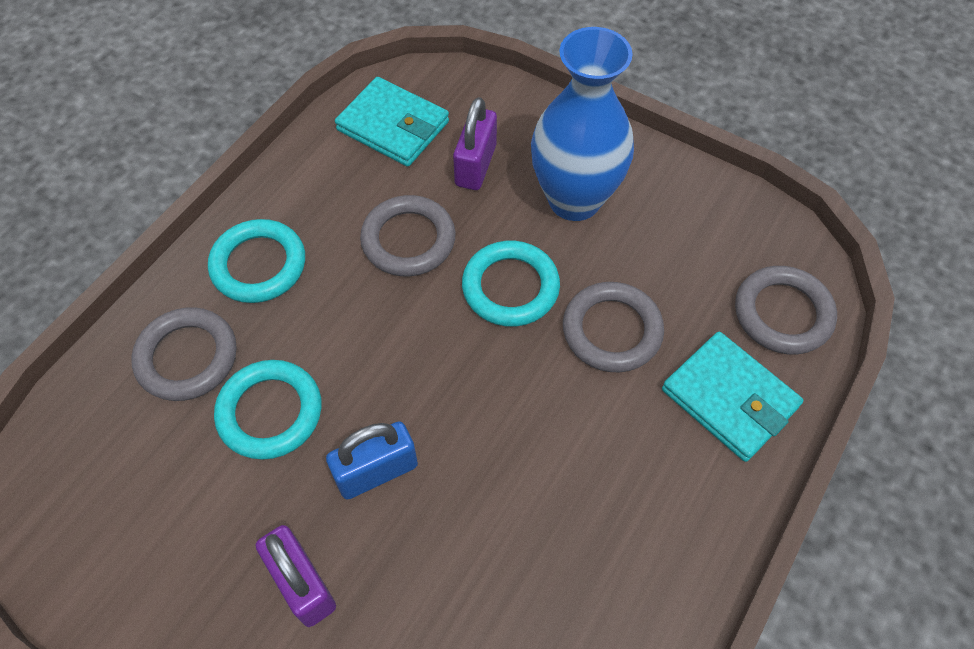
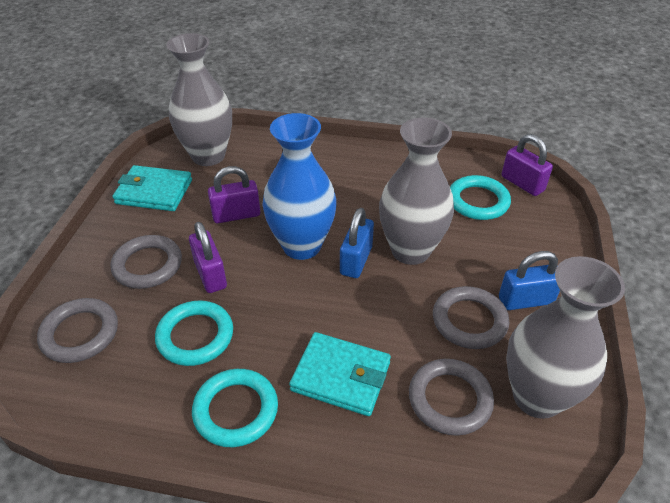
blue padlock: [326,421,418,500] = 1 -> [340,208,374,278] [499,251,560,310] = 2
grey vase: none = 0 -> [166,33,232,166] [379,117,454,265] [506,256,625,419] = 3
purple padlock: [256,525,336,627] [453,97,497,190] = 2 -> [189,222,227,293] [208,166,260,223] [502,134,553,196] = 3

